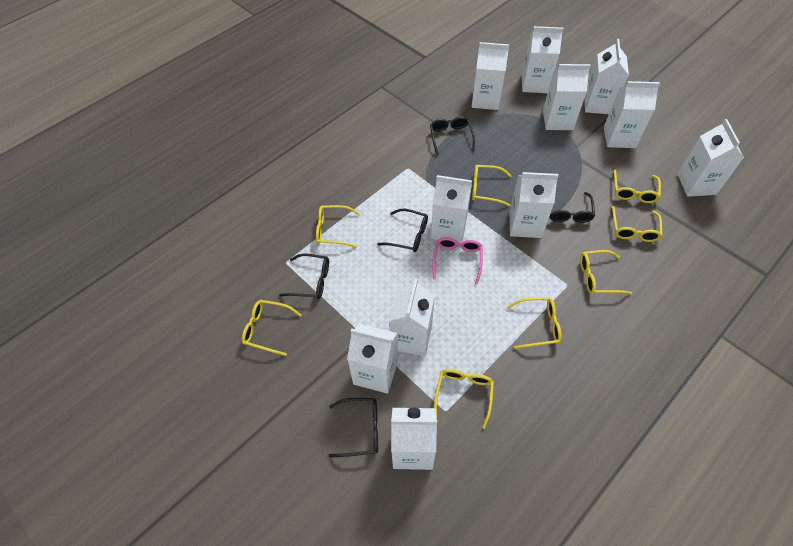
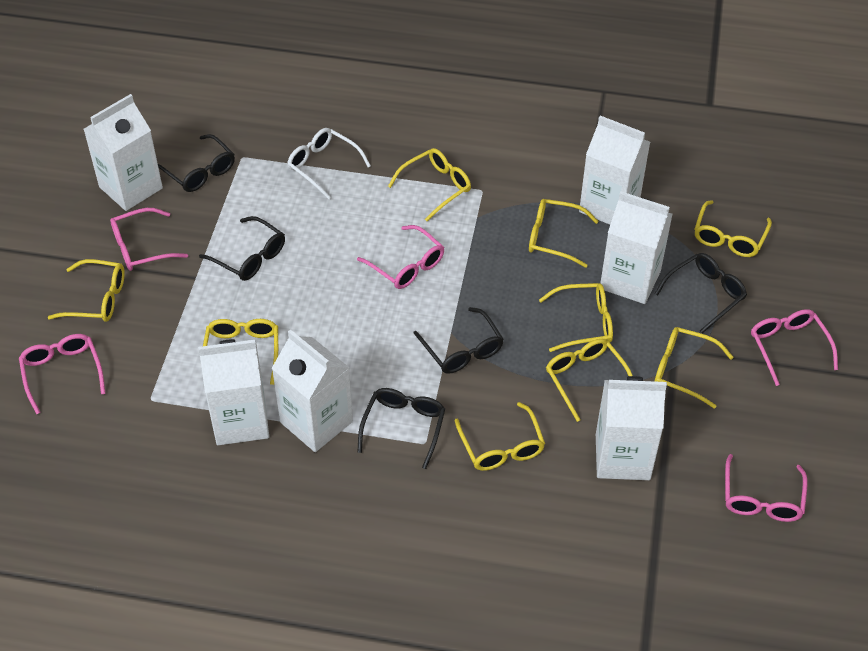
pink glasses: [432,237,483,285] = 1 -> [19,334,105,414] [110,208,188,271] [357,225,444,289] [725,454,807,522] [751,309,838,386] = 5
white carton: [347,324,398,394] [389,279,435,356] [391,408,437,470] [431,175,472,244] [472,42,509,110] [509,172,559,238] [522,26,563,93] [543,64,590,130] [584,39,629,114] [604,81,660,148] [677,119,744,197] = 11 -> [84,94,163,211] [198,339,269,445] [272,329,353,452] [579,116,650,225] [596,376,667,480] [600,191,673,304] = 6
white glasses: none = 0 -> [287,128,371,199] = 1
yellow glasses: [242,300,301,356] [316,205,360,248] [434,369,494,429] [472,165,512,207] [506,298,562,349] [580,250,632,294] [612,206,663,242] [614,169,661,203] = 8 -> [48,259,125,322] [203,319,278,385] [388,148,471,221] [455,402,545,471] [529,199,599,268] [539,283,613,352] [546,339,633,422] [655,327,733,409] [695,200,772,257] = 9

